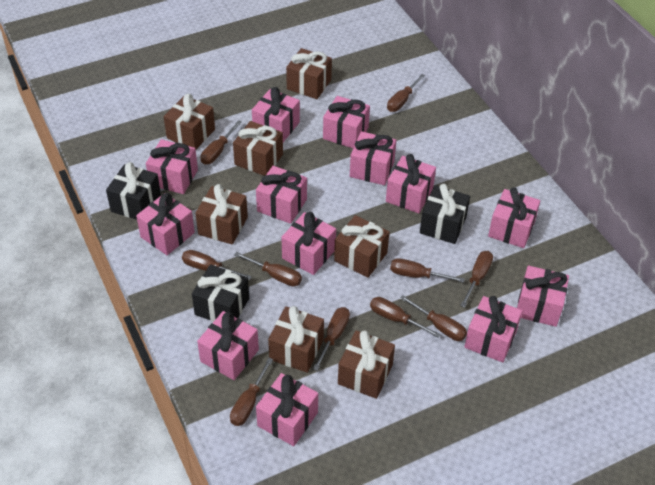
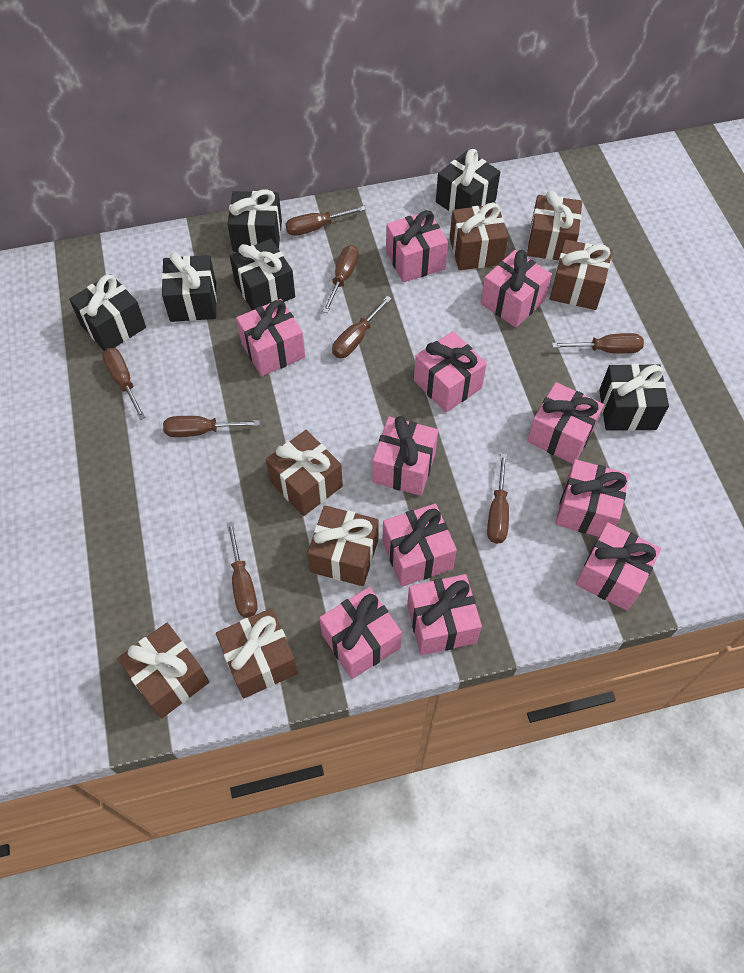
black gift: [106,162,161,220] [192,264,249,322] [420,184,470,244] = 3 -> [69,274,146,351] [162,252,217,322] [228,189,282,252] [230,239,295,310] [436,149,500,213] [599,364,669,431] = 6
brown screwdriver: [182,250,252,280] [201,120,242,165] [230,358,273,426] [234,252,302,286] [313,307,350,371] [370,297,441,338] [387,74,425,112] [390,258,465,283] [400,295,467,341] [460,251,493,308] = 10 -> [102,348,146,420] [163,416,260,437] [227,522,258,618] [286,206,366,236] [322,245,359,313] [332,296,392,358] [487,453,509,544] [552,333,644,353] = 8
pink gift: [136,193,195,255] [146,139,198,194] [197,311,259,380] [252,87,300,142] [256,166,307,224] [256,373,318,446] [281,212,336,275] [323,96,370,148] [350,131,396,185] [386,154,436,213] [464,296,522,362] [488,187,540,248] [517,265,569,327] = 13 -> [236,299,305,376] [319,587,402,679] [373,416,438,496] [382,503,457,587] [386,210,448,283] [407,574,482,655] [414,331,487,413] [480,250,552,328] [527,382,604,464] [555,459,629,537] [576,522,661,611] = 11

